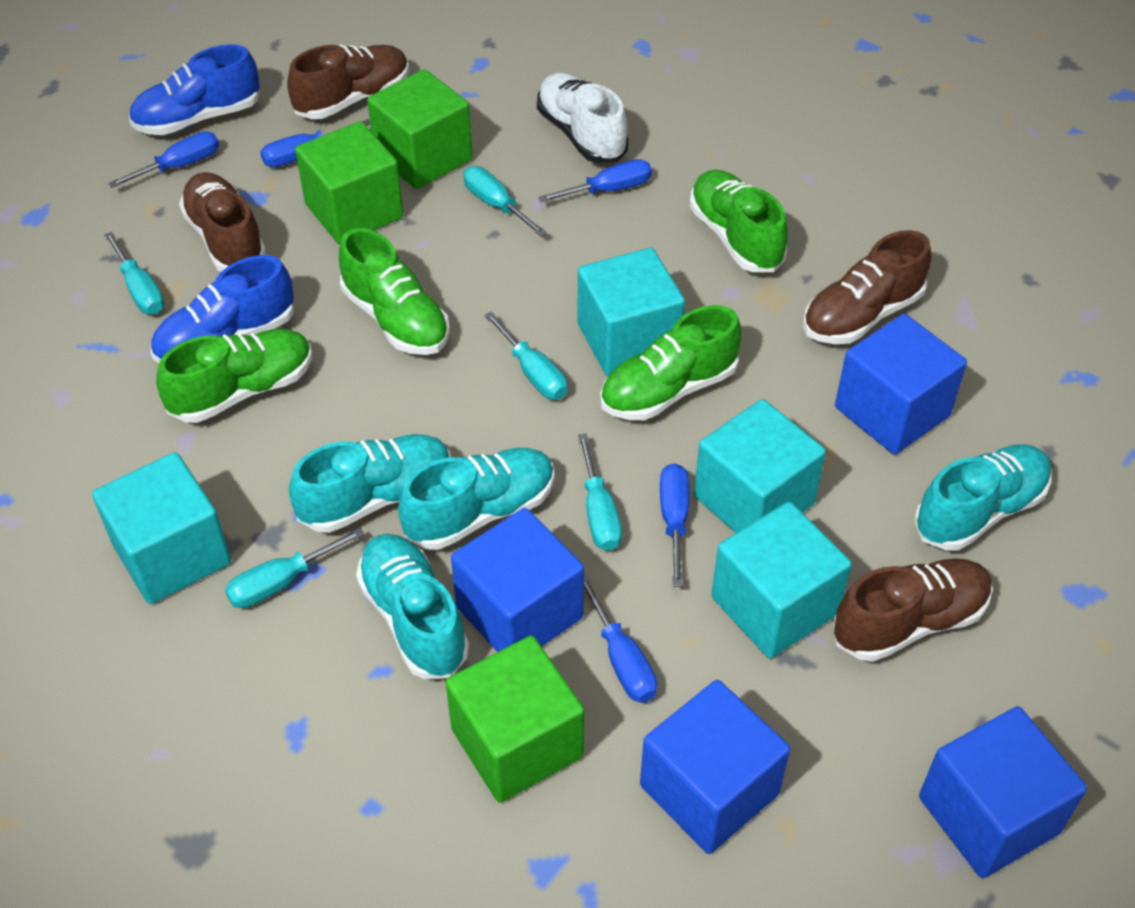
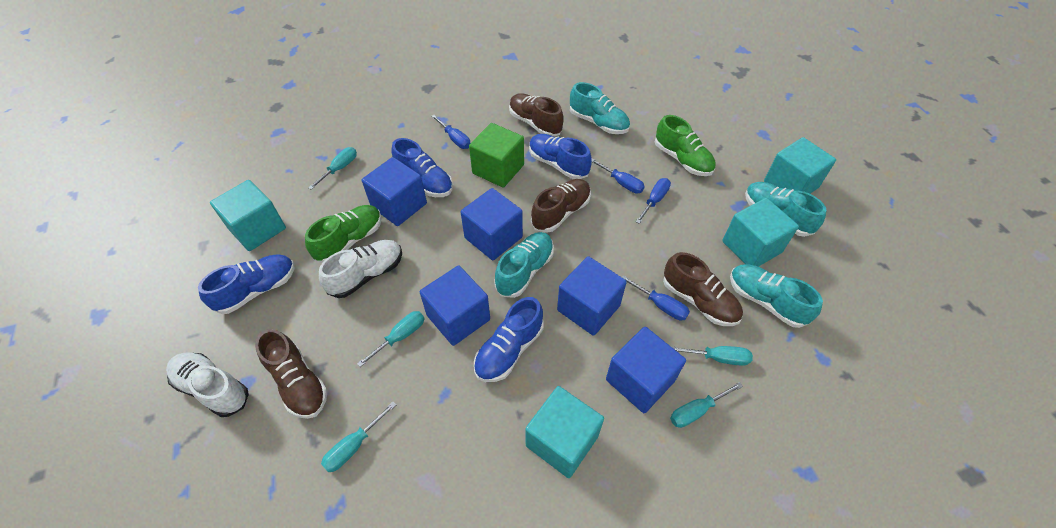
blue cube: [451,508,584,652] [640,680,790,854] [835,314,967,455] [919,706,1087,878] = 4 -> [362,157,427,226] [420,266,490,346] [461,188,523,260] [557,256,627,336] [606,327,686,413] = 5
blue screwdriver: [108,131,219,188] [260,119,370,167] [538,159,652,203] [584,575,657,703] [660,463,689,587] = 5 -> [431,115,470,149] [592,158,645,193] [622,276,690,321] [636,178,671,224] = 4
blue shoe: [129,44,260,135] [151,255,294,363] = 2 -> [198,255,295,314] [391,138,453,197] [474,297,544,382] [529,134,592,179] = 4
green cube: [295,121,404,244] [367,69,472,189] [446,636,584,803] = 3 -> [469,123,524,188] = 1
green shoe: [156,329,312,423] [339,228,450,355] [600,305,741,420] [690,170,788,272] = 4 -> [305,205,382,263] [655,115,715,176] = 2
white shoe: [537,73,628,163] = 1 -> [166,352,249,417] [319,240,402,298] = 2

